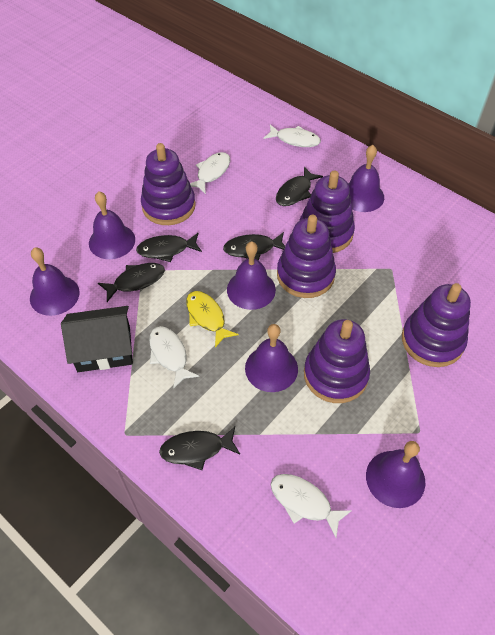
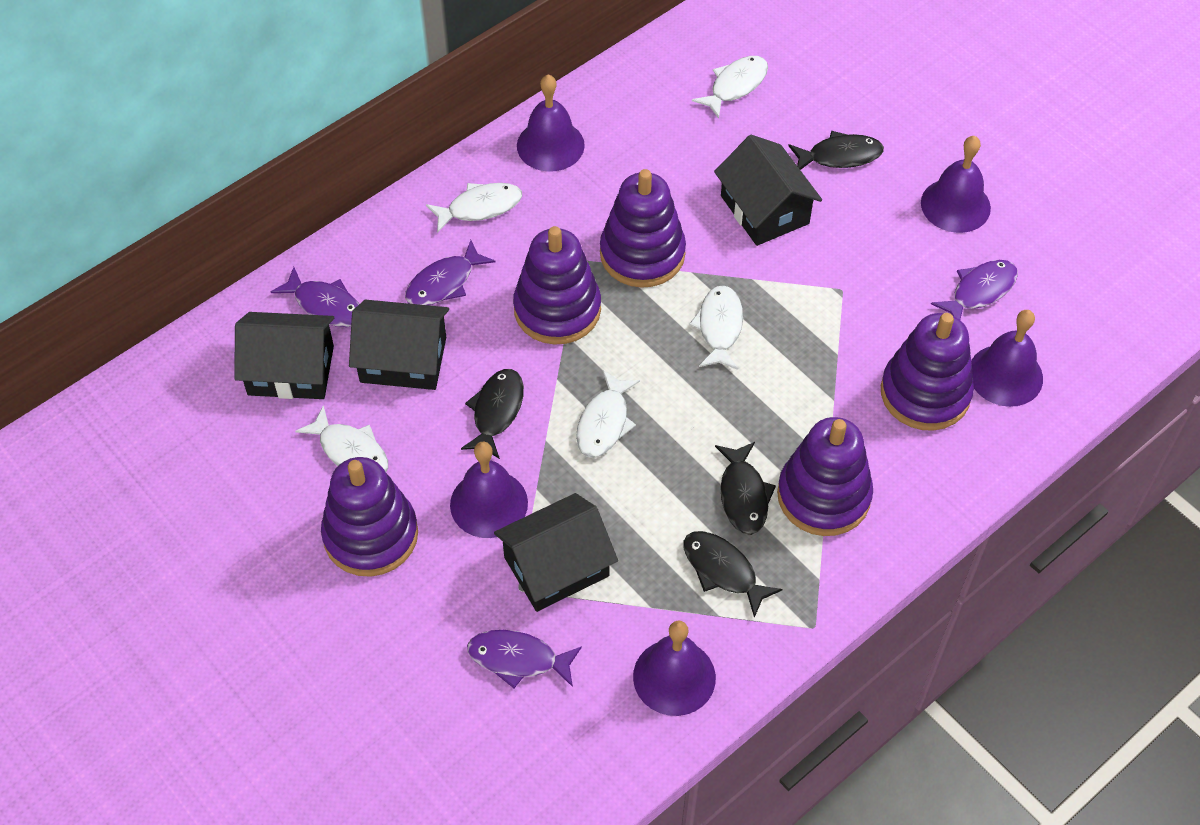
black fish: [98,263,165,302] [136,233,202,262] [159,427,240,470] [223,232,285,261] [276,167,323,206] = 5 -> [461,369,524,459] [684,531,783,618] [715,442,776,535] [788,131,884,170] = 4
black house: [61,306,133,372] = 1 -> [234,312,334,399] [349,300,449,390] [494,493,618,612] [714,135,822,246] = 4
purple bell: [30,247,80,316] [89,192,135,259] [227,242,276,310] [245,324,298,392] [348,145,384,212] [366,441,426,508] = 6 -> [450,442,528,538] [517,75,585,172] [633,620,716,716] [921,136,991,233] [971,310,1043,407] = 5
purple fish: none = 0 -> [271,267,359,327] [405,240,495,305] [467,630,582,688] [931,260,1018,319] = 4
white fish: [149,326,199,389] [190,152,230,194] [264,125,321,147] [271,474,352,538] = 4 -> [295,405,388,472] [426,183,522,233] [576,370,640,458] [689,285,743,370] [692,56,768,119] = 5
yellow fish: [186,291,238,347] = 1 -> none = 0

